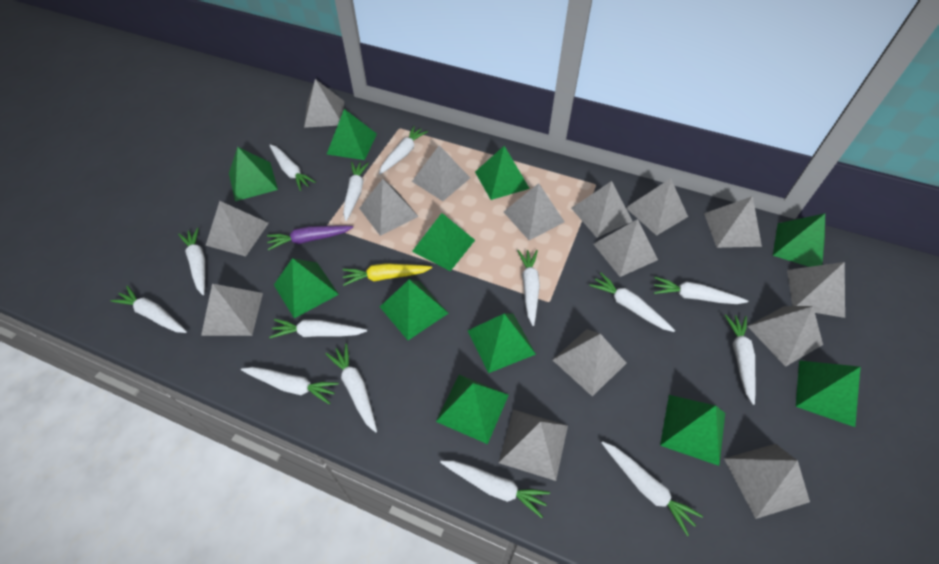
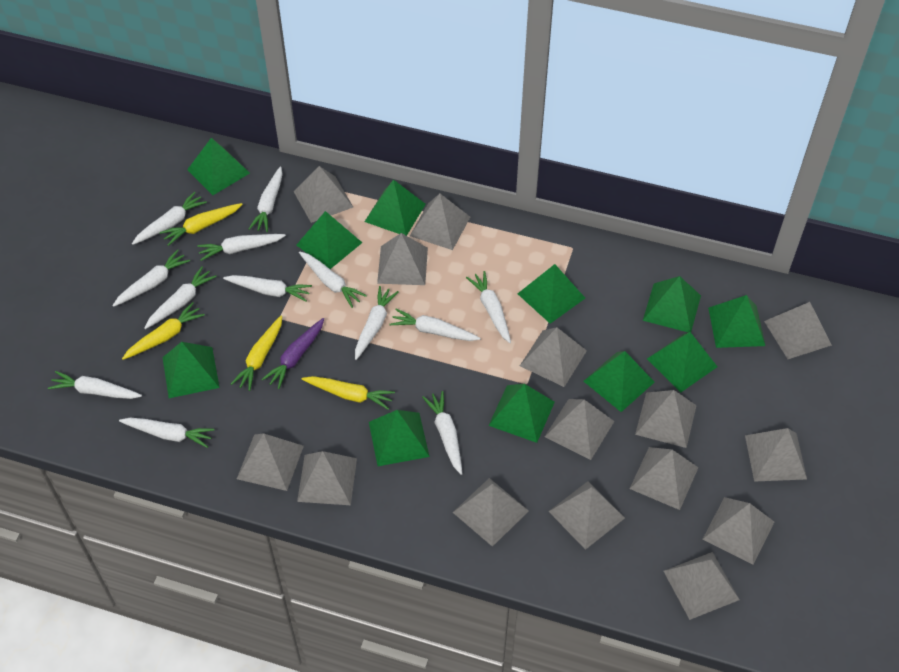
white carrot: [111,286,187,333] [178,228,205,295] [241,367,339,404] [269,144,316,191] [269,319,367,338] [326,344,377,433] [343,162,369,221] [379,126,428,175] [440,460,550,518] [518,250,540,326] [589,273,675,332] [602,441,703,536] [654,277,749,304] [725,314,756,405] = 14 -> [48,371,142,399] [112,249,190,307] [119,418,214,448] [132,191,207,245] [144,266,217,329] [197,234,286,261] [223,275,312,302] [249,166,283,232] [299,251,367,308] [355,286,399,360] [390,309,480,341] [422,391,462,475] [466,271,511,343] = 13
yellow carrot: [342,263,432,286] = 1 -> [122,302,205,360] [160,203,243,246] [231,315,282,391] [302,376,395,410] = 4

